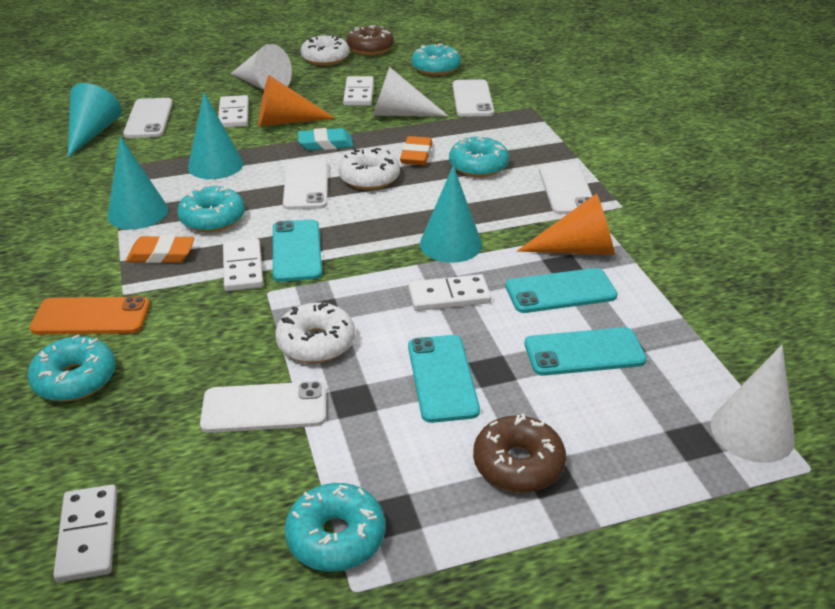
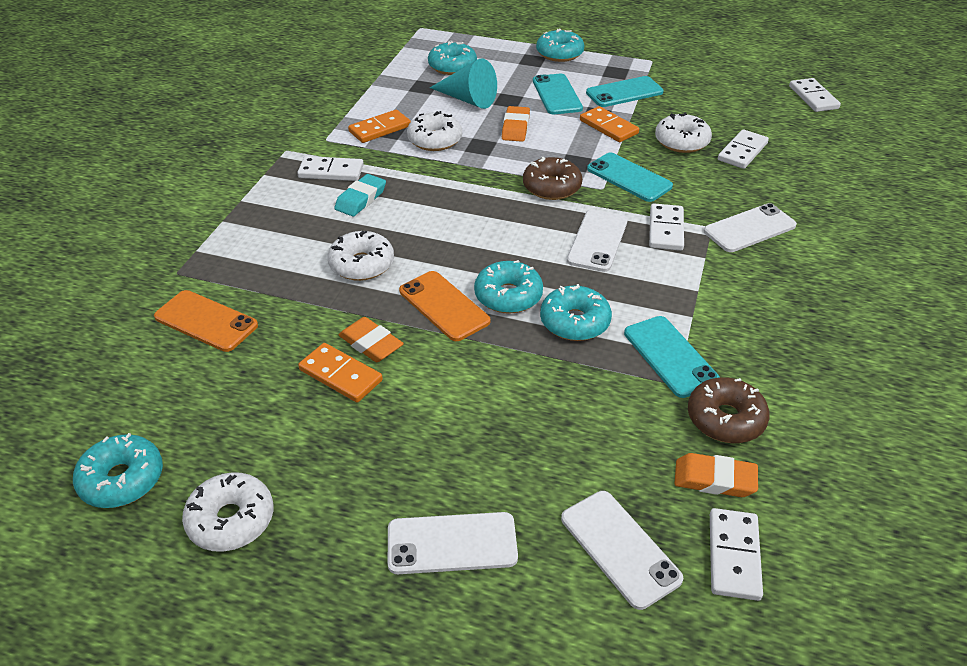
orange cone: [258,75,335,126] [517,193,615,255] = 2 -> none = 0
orange domino: none = 0 -> [298,343,383,403] [348,110,411,143] [580,106,639,142] = 3
orange eraser: [126,235,195,263] [400,136,432,165] = 2 -> [338,317,404,362] [502,106,530,142] [674,453,758,497] = 3
orange phone: [30,296,150,334] = 1 -> [154,290,258,352] [399,271,491,341] = 2
turquoise cone: [68,83,122,158] [107,136,169,229] [188,93,243,179] [420,166,482,263] = 4 -> [430,58,497,109] = 1
white cone: [231,44,292,90] [373,67,449,117] [711,345,795,463] = 3 -> none = 0
white donut: [275,302,355,363] [301,34,349,66] [338,148,400,190] = 3 -> [182,472,274,552] [327,231,394,281] [407,111,462,151] [655,112,712,153] = 4
white phone: [123,98,173,138] [200,381,326,433] [283,159,328,210] [452,79,494,117] [539,163,592,214] = 5 -> [388,512,518,574] [561,491,684,610] [567,209,628,272] [704,203,797,252] = 4

